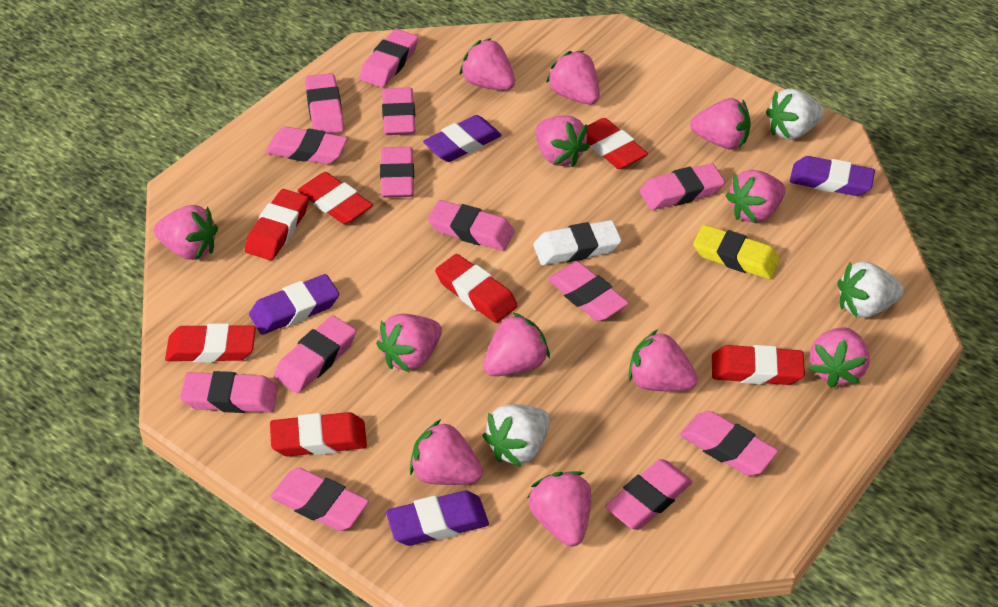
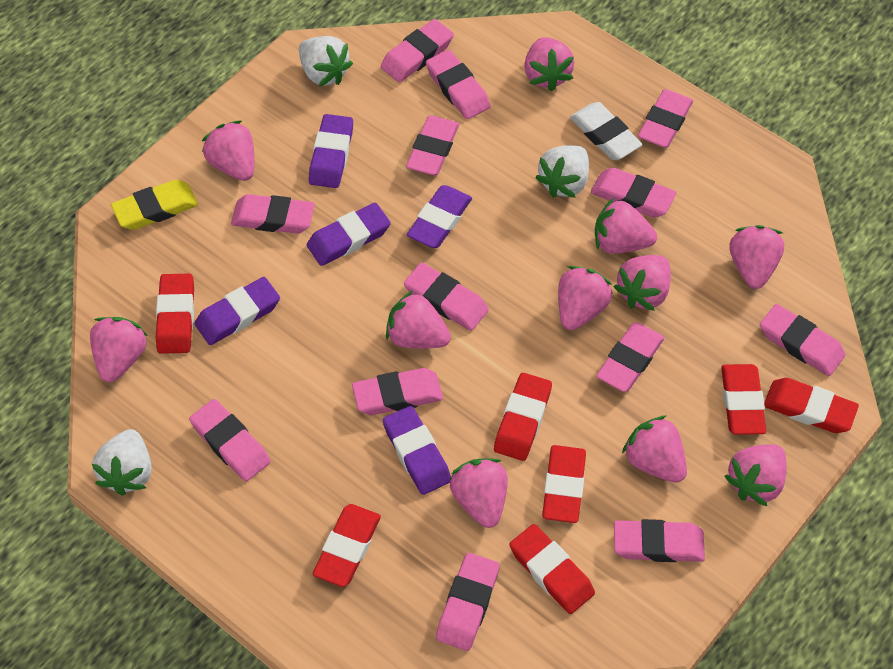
pink strawberry: [154,205,218,260] [376,314,442,373] [410,419,483,485] [459,38,515,90] [483,312,550,376] [528,471,591,546] [535,115,590,167] [546,50,600,104] [629,330,698,391] [690,98,751,149] [726,170,786,223] [808,327,870,388] = 12 -> [90,317,148,382] [202,121,254,181] [386,290,451,348] [449,458,508,528] [524,37,575,91] [558,266,613,330] [595,198,657,254] [614,255,671,311] [622,415,687,483] [724,444,787,506] [730,225,784,289] = 11
purple eraser: [249,274,339,335] [386,491,489,546] [423,115,502,162] [790,156,875,196] = 4 -> [195,277,280,345] [307,203,391,266] [309,114,353,188] [383,406,451,495] [407,185,472,248] = 5

